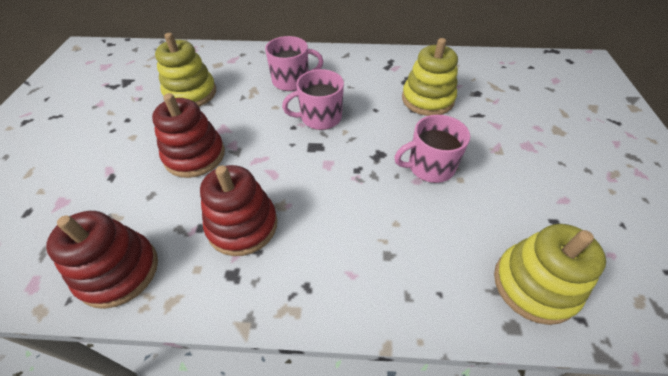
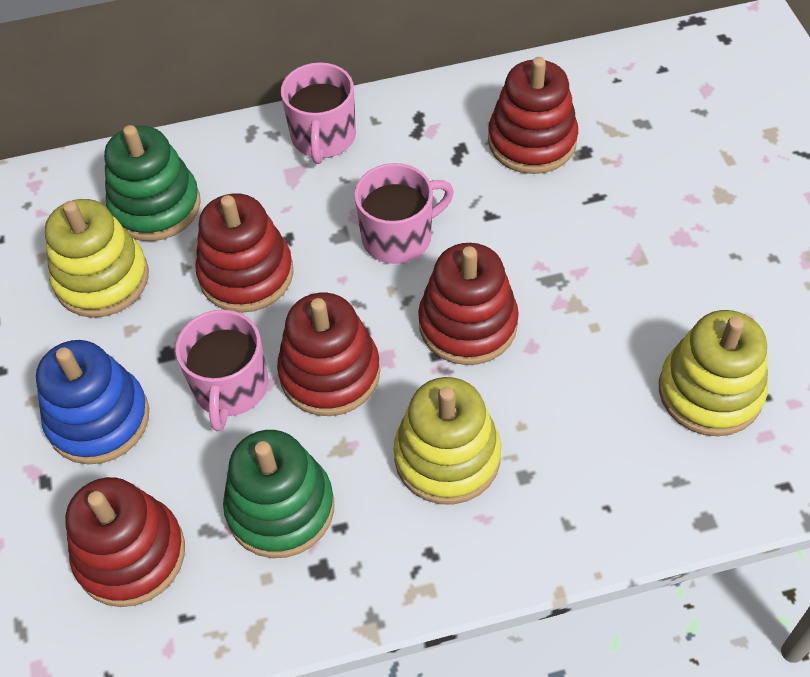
blue stacking toy: none = 0 -> [36,340,149,464] = 1
green stacking toy: none = 0 -> [104,125,201,241] [223,430,334,558] = 2
red stacking toy: [46,211,158,309] [152,93,225,178] [200,165,277,256] = 3 -> [65,477,185,607] [195,193,293,313] [277,293,380,416] [418,243,519,365] [488,57,578,174] = 5

